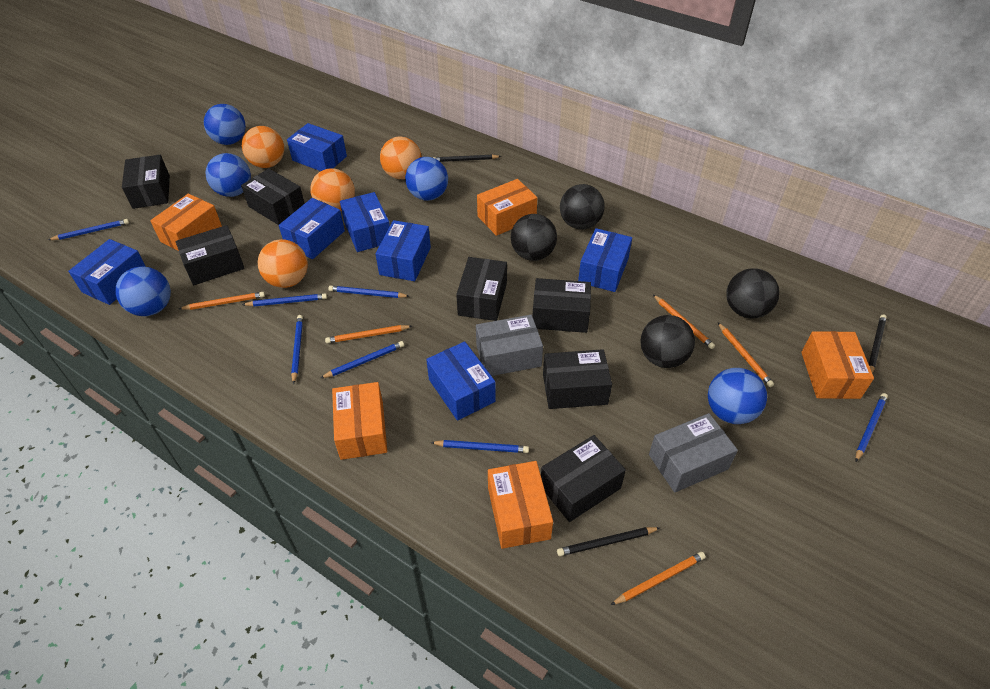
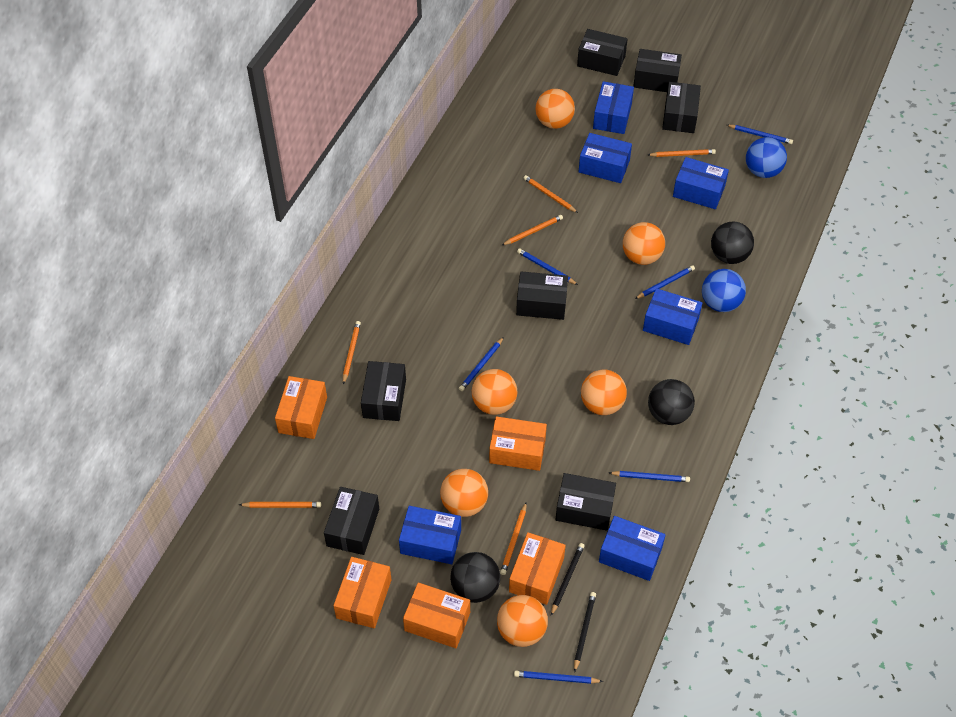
black ball: [511,214,557,261] [560,184,605,230] [641,315,695,368] [726,268,780,319] = 4 -> [450,552,500,603] [648,379,695,425] [711,222,754,264] = 3
black pencil: [433,155,501,162] [557,527,660,556] [869,315,887,373] = 3 -> [551,543,585,616] [574,592,596,672] = 2
blue ball: [115,266,171,316] [204,104,246,145] [206,153,251,197] [405,157,448,201] [708,368,767,424] = 5 -> [702,269,746,312] [746,137,787,178] = 2
blue box: [68,239,146,305] [279,198,345,259] [287,123,347,171] [340,192,390,252] [376,220,431,281] [426,342,496,421] [578,228,632,292] = 7 -> [399,506,461,564] [578,133,632,183] [593,81,634,134] [599,516,666,581] [643,288,702,345] [673,157,729,209] = 6
blue pencil: [48,219,129,240] [242,293,327,306] [291,315,303,384] [321,341,404,378] [328,286,409,298] [430,440,529,453] [855,393,888,462] = 7 -> [459,337,504,391] [514,671,603,684] [517,248,578,285] [609,471,690,482] [635,265,695,299] [727,125,793,144] = 6
grey box: [476,315,543,376] [649,413,738,493] = 2 -> none = 0
orange ball: [242,126,284,168] [258,239,308,288] [310,168,355,211] [380,137,421,179] = 4 -> [440,469,488,517] [472,369,517,415] [497,595,548,647] [535,89,575,129] [581,370,627,415] [623,222,665,265] = 6
orange pencil: [179,292,265,310] [325,325,412,343] [611,552,706,605] [653,295,715,349] [718,323,774,387] = 5 -> [239,502,321,508] [343,321,361,384] [500,502,527,575] [502,215,563,245] [524,175,578,213] [648,149,716,157] = 6

